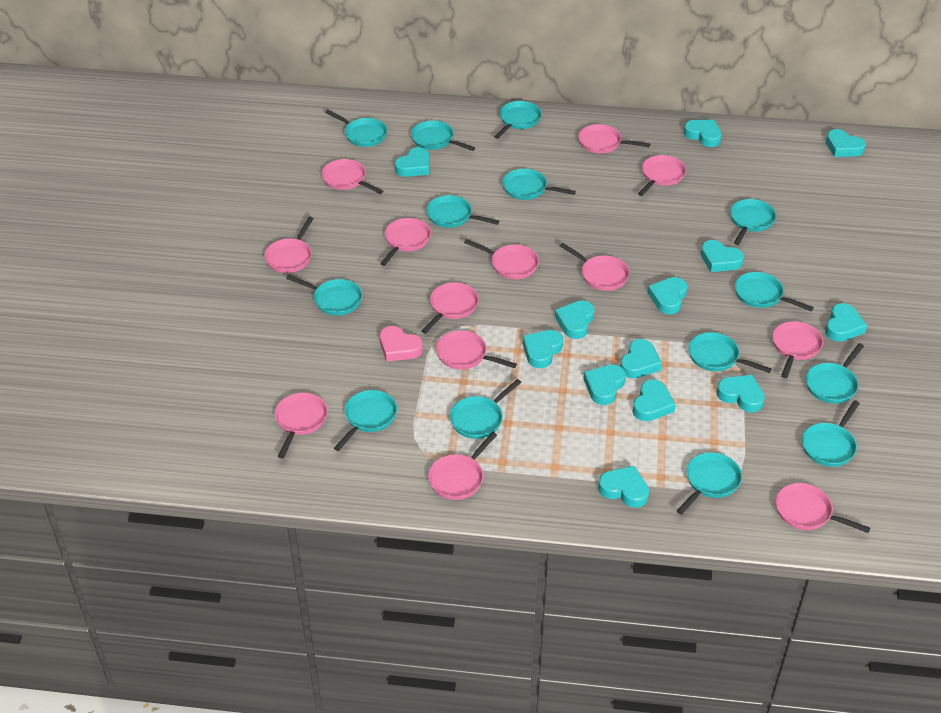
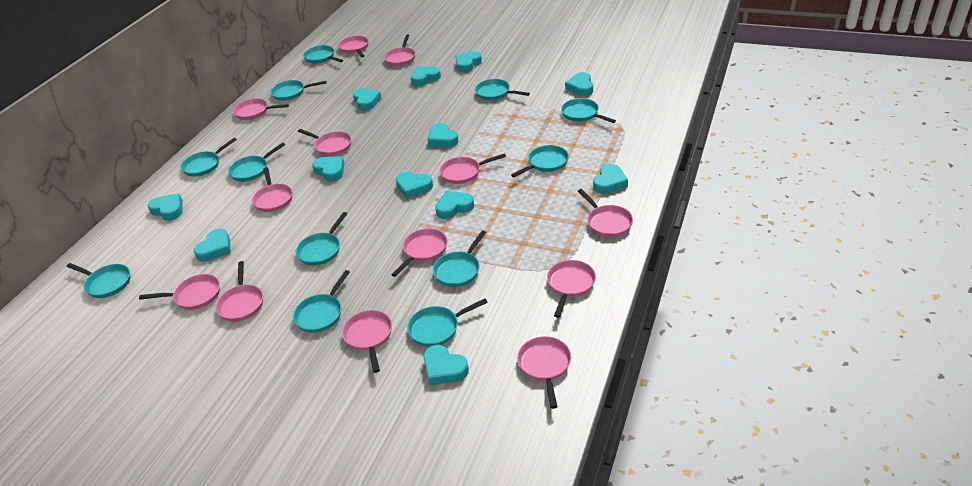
pink heart: [380,326,423,362] = 1 -> none = 0
turquoise heart: [395,147,429,177] [523,330,563,368] [555,300,595,339] [584,365,626,405] [598,466,649,508] [620,339,662,378] [633,379,676,421] [648,277,687,314] [684,120,721,147] [701,240,744,272] [716,375,765,412] [825,303,867,342] [826,129,866,157] = 13 -> [148,194,182,221] [193,229,231,262] [312,156,344,182] [353,88,381,111] [396,172,433,198] [411,66,441,86] [423,345,469,385] [427,123,459,147] [435,191,474,219] [455,51,482,72] [565,72,593,96] [593,164,628,194] = 12
turquoise pan: [286,275,362,316] [325,110,387,147] [334,390,397,451] [411,121,475,151] [426,195,499,228] [450,379,522,439] [494,101,542,139] [502,169,576,200] [677,452,742,515] [688,332,772,373] [730,199,776,245] [735,272,814,311] [802,400,860,467] [806,343,864,404] = 14 -> [67,263,130,298] [181,138,237,177] [228,143,285,182] [270,80,327,101] [293,270,350,333] [296,212,347,266] [303,45,343,64] [407,298,488,347] [433,230,486,287] [475,79,530,100] [511,145,569,178] [561,98,616,123] = 12

